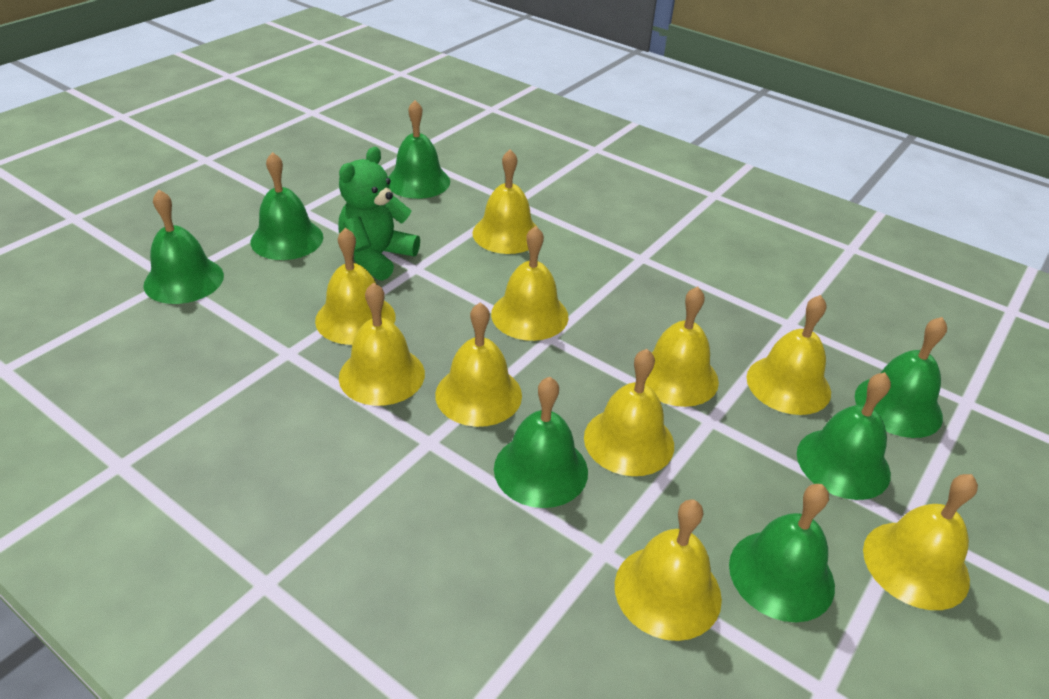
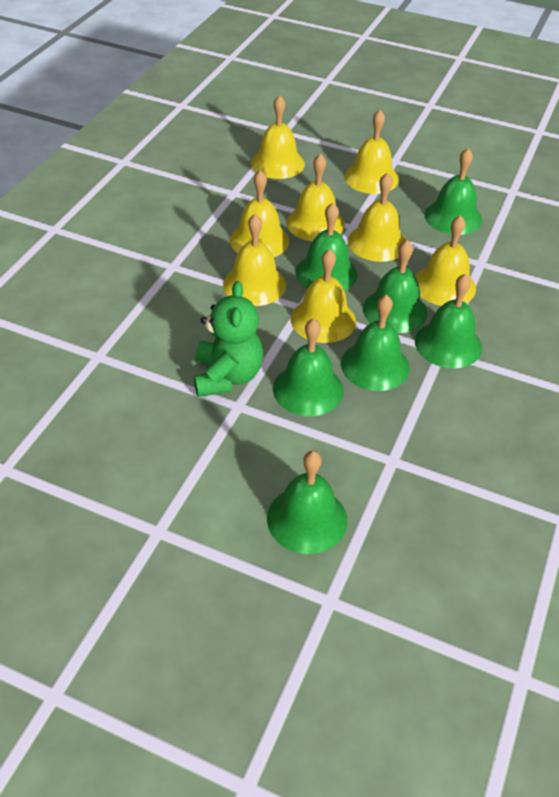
yellow bell: [315,228,395,345] [339,282,425,406] [435,302,522,427] [472,149,538,254] [491,226,568,341] [584,349,674,476] [615,499,722,641] [635,287,719,407] [746,295,831,415] [863,474,978,610] = 10 -> [223,214,286,306] [230,170,289,257] [251,95,305,179] [286,154,345,241] [291,249,356,343] [344,110,399,194] [348,173,406,262] [415,215,476,306] = 8

